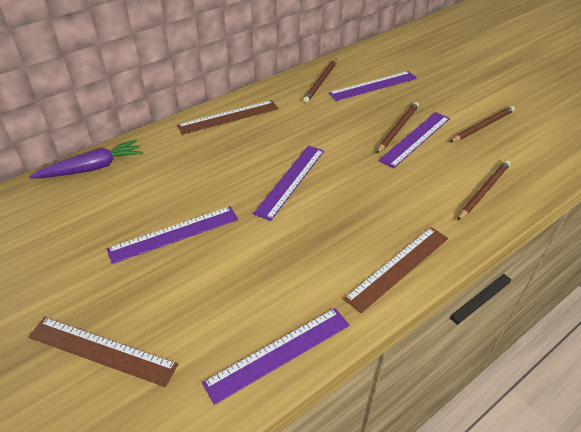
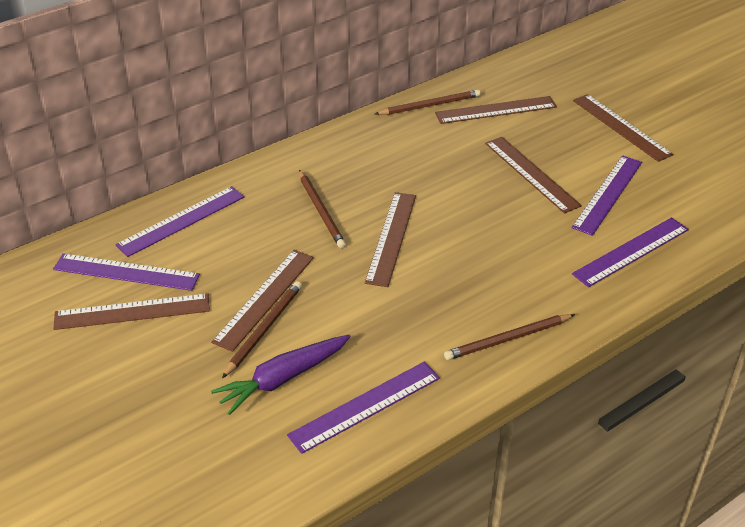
brown ruler: [28,317,178,387] [177,100,279,135] [344,227,448,313] = 3 -> [54,293,210,330] [211,250,314,352] [365,192,416,287] [435,96,557,124] [485,137,582,213] [573,94,674,162] = 6

